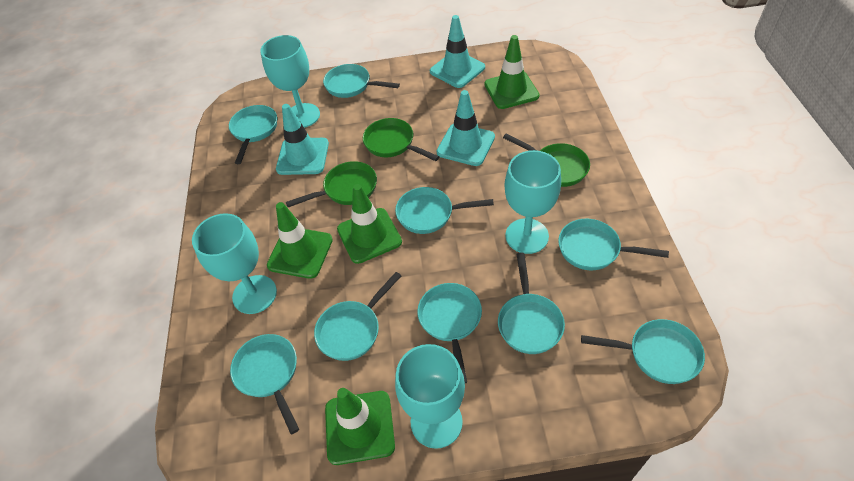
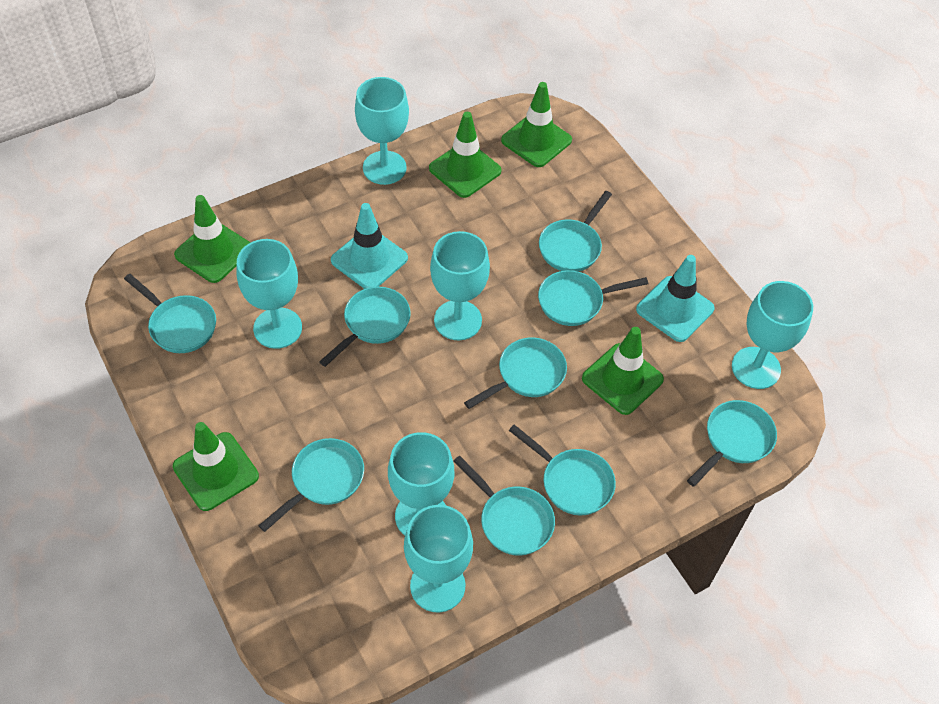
green pan: [286,161,377,207] [363,118,439,161] [503,133,590,187] = 3 -> none = 0
green traffic cone: [267,202,333,279] [325,388,395,465] [337,184,402,264] [484,35,540,109] = 4 -> [173,422,259,511] [174,195,250,283] [429,112,502,198] [501,82,572,167] [582,327,664,415] = 5
turquoise goblet: [192,213,277,314] [260,35,320,128] [395,344,465,449] [504,150,561,254] = 4 -> [237,239,302,349] [355,77,409,185] [388,432,454,535] [404,505,473,613] [430,231,490,340] [732,281,813,389] = 6
turquoise traffic cone: [276,104,329,175] [430,15,485,88] [437,90,495,166] = 3 -> [331,203,408,289] [636,255,714,342] = 2

